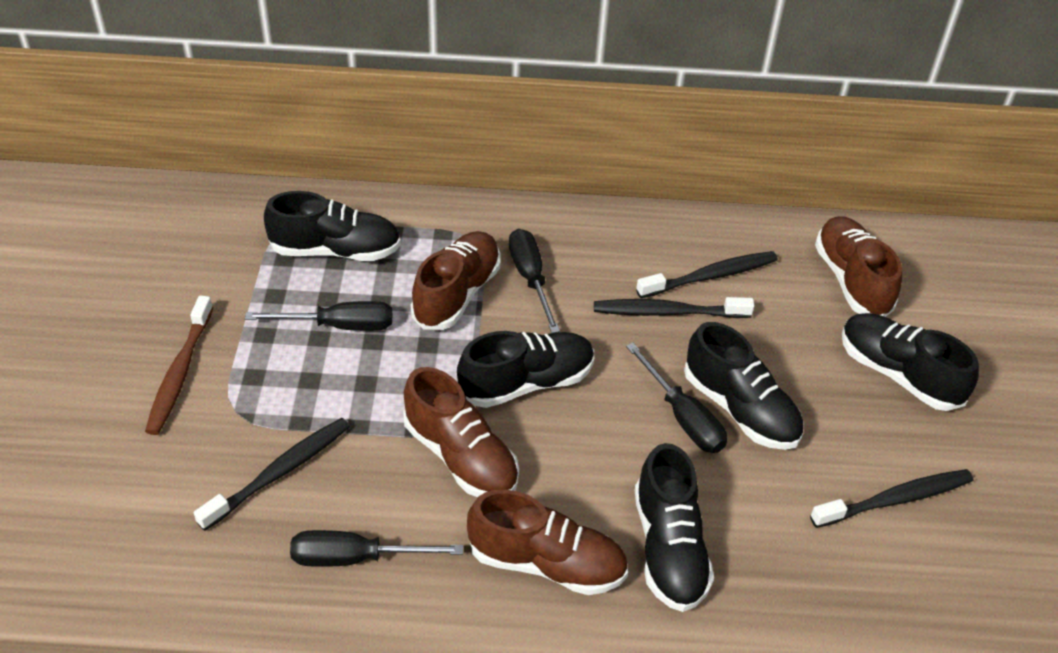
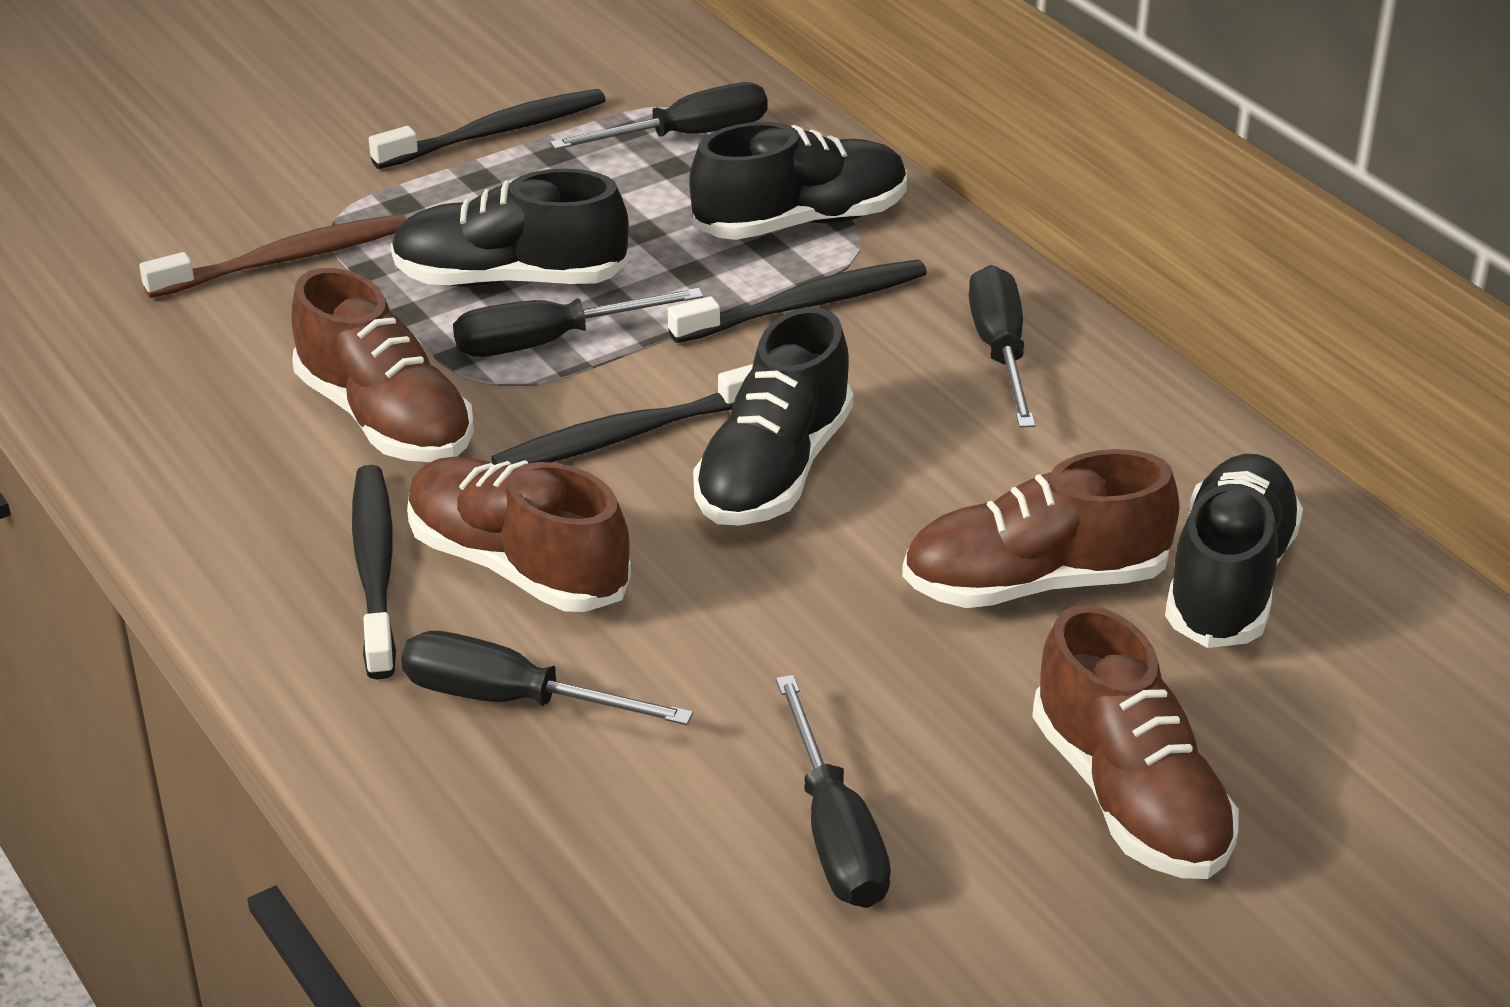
black screwdriver: [245,301,392,331] [290,530,463,567] [509,229,560,333] [626,343,727,453] = 4 -> [401,631,693,725] [453,288,703,357] [550,82,768,150] [776,675,891,908] [969,265,1035,428] = 5
black shoe: [264,191,401,261] [457,331,594,408] [634,443,714,612] [684,322,804,450] [842,313,979,411] = 5 -> [391,169,629,287] [689,122,907,240] [693,307,853,526] [1165,454,1303,648] = 4

